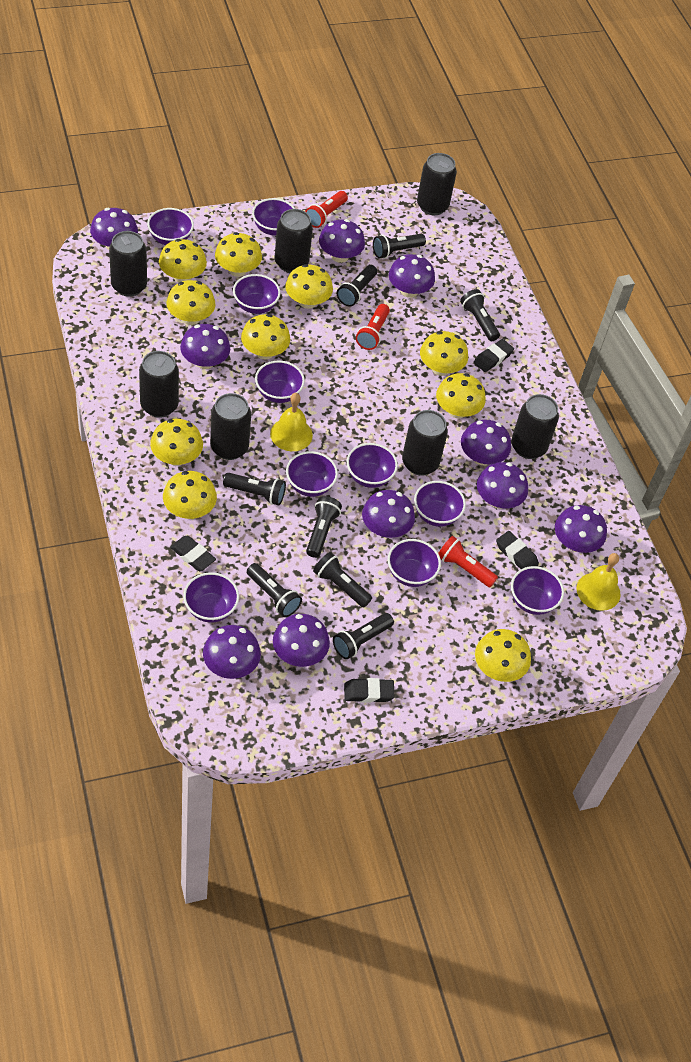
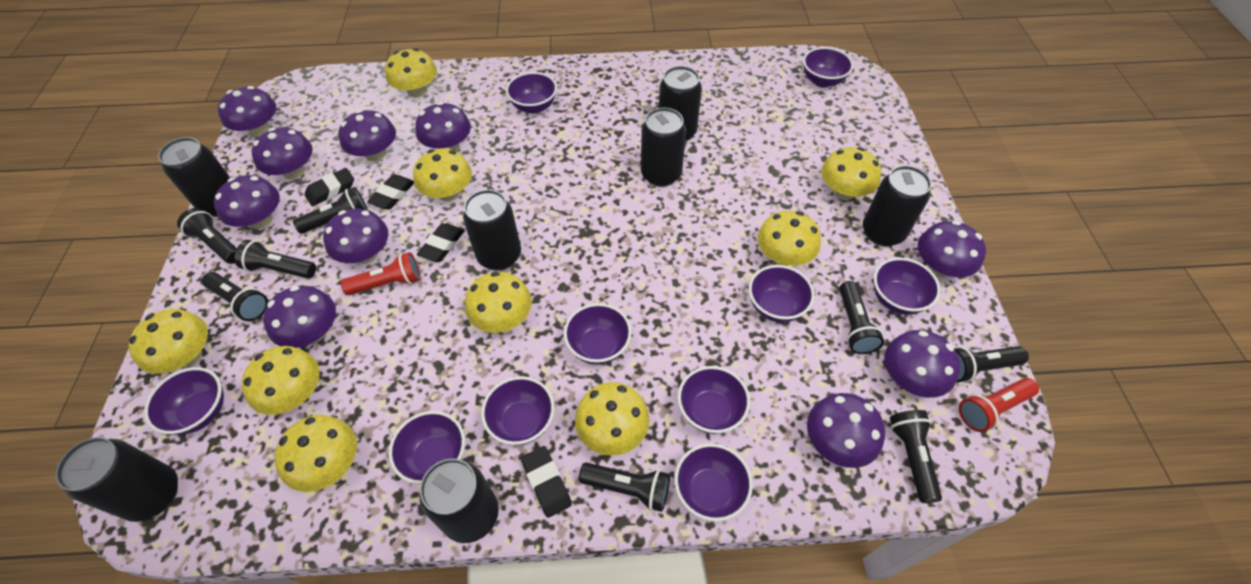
red flashlight: [305,191,348,228] [356,304,390,350] [438,536,498,587] = 3 -> [341,252,420,295] [959,378,1039,432] = 2
yellow bell: [270,393,313,451] [576,553,621,611] = 2 -> none = 0
yellow mushroom: [150,419,203,466] [159,239,207,283] [163,471,217,519] [166,280,215,325] [215,232,262,277] [241,314,290,359] [285,264,333,309] [420,331,468,376] [436,373,485,418] [475,629,531,682] = 10 -> [129,309,208,374] [241,346,320,415] [274,415,357,492] [385,48,437,98] [413,148,472,201] [465,271,532,333] [575,382,650,456] [758,210,821,266] [821,147,881,200] = 9

